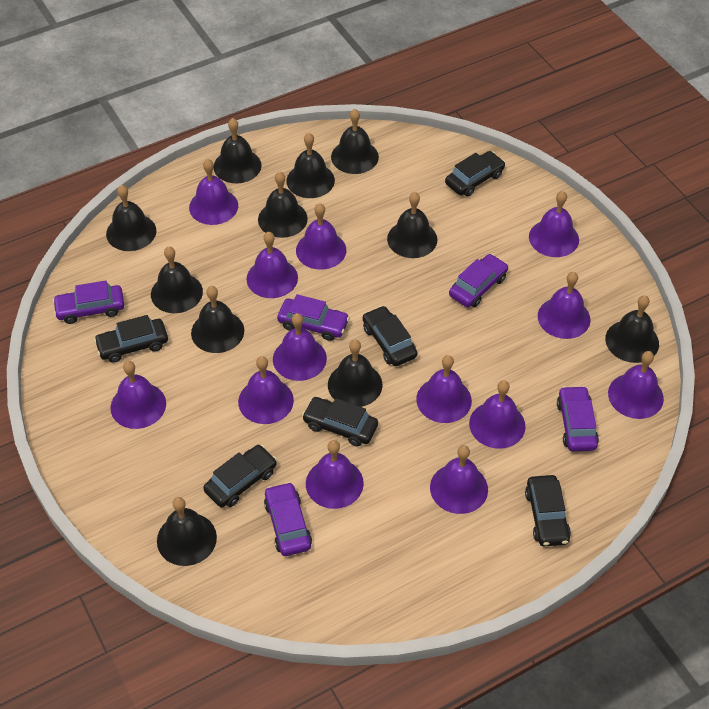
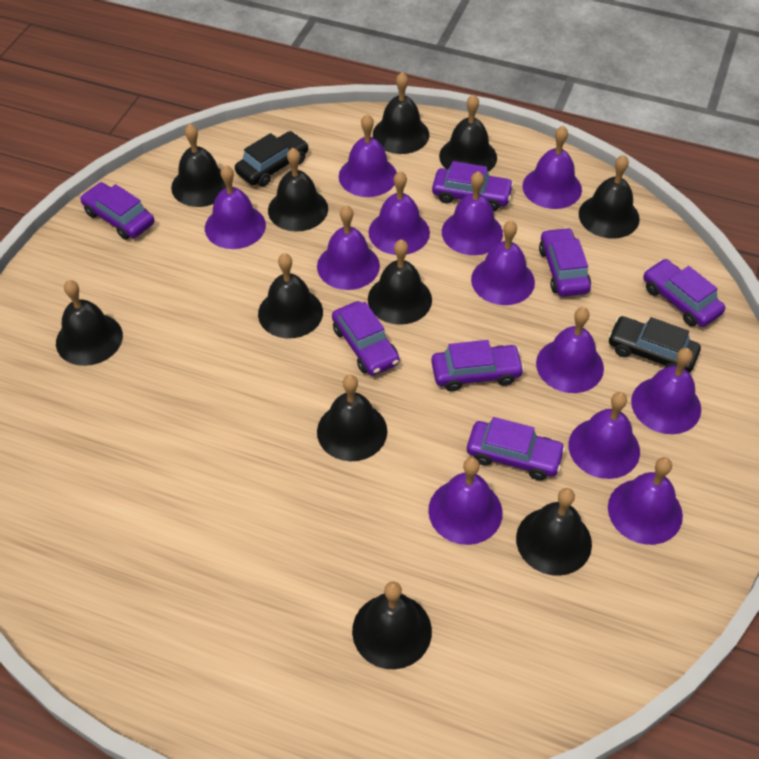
black car: [94,315,168,363] [203,445,277,507] [302,397,378,447] [363,306,417,366] [445,151,505,197] [525,475,571,546] = 6 -> [235,131,309,187] [608,316,701,373] = 2
purple bell: [111,361,166,429] [189,159,238,225] [238,356,294,424] [247,231,298,298] [273,313,327,381] [296,203,346,270] [306,440,364,509] [416,355,472,423] [430,445,488,514] [469,380,526,449] [529,191,579,257] [538,272,591,339] [608,351,664,419] = 13 -> [205,165,266,249] [317,205,380,290] [339,114,397,197] [368,171,430,255] [428,457,503,545] [442,171,503,255] [471,220,535,305] [522,126,582,209] [536,307,604,393] [568,392,640,479] [608,457,683,545] [631,348,701,434] = 12
purple car: [53,280,124,324] [264,482,312,556] [277,294,350,341] [449,254,508,307] [557,386,599,451] = 5 -> [80,182,154,240] [332,301,400,376] [431,340,524,392] [432,161,514,211] [467,417,566,480] [539,228,591,297] [643,259,725,327] = 7

